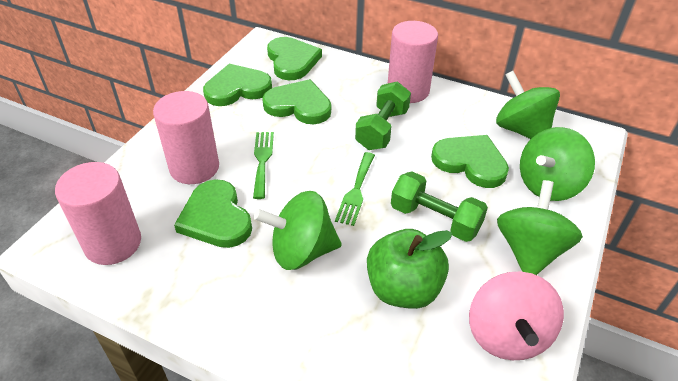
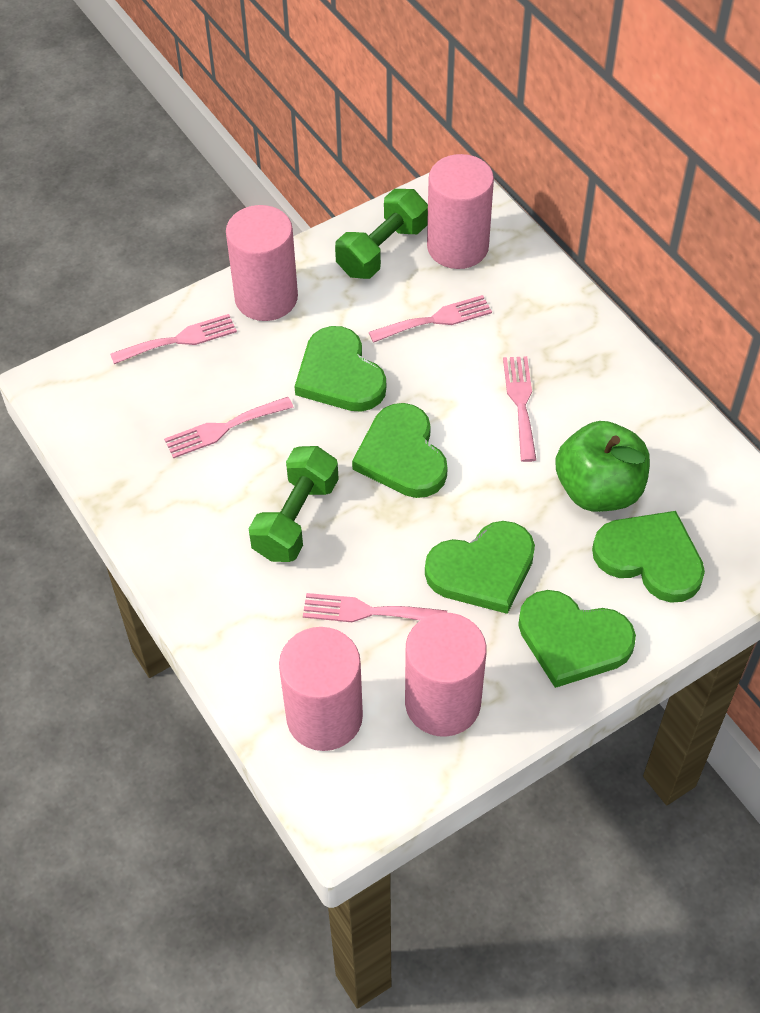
green fork: [253,132,274,199] [335,152,375,226] = 2 -> none = 0
green spinning top: [254,191,342,270] [496,71,560,139] [497,180,583,275] [520,127,595,201] = 4 -> none = 0
pink cylinder: [55,162,141,265] [153,91,219,184] [388,21,438,103] = 3 -> [226,205,298,321] [279,627,363,751] [405,613,486,737] [427,154,494,269] = 4
pink fork: none = 0 -> [110,314,237,364] [164,397,294,459] [303,593,447,622] [369,295,492,343] [503,356,536,462] = 5
pink spinning top: [469,271,564,360] = 1 -> none = 0

